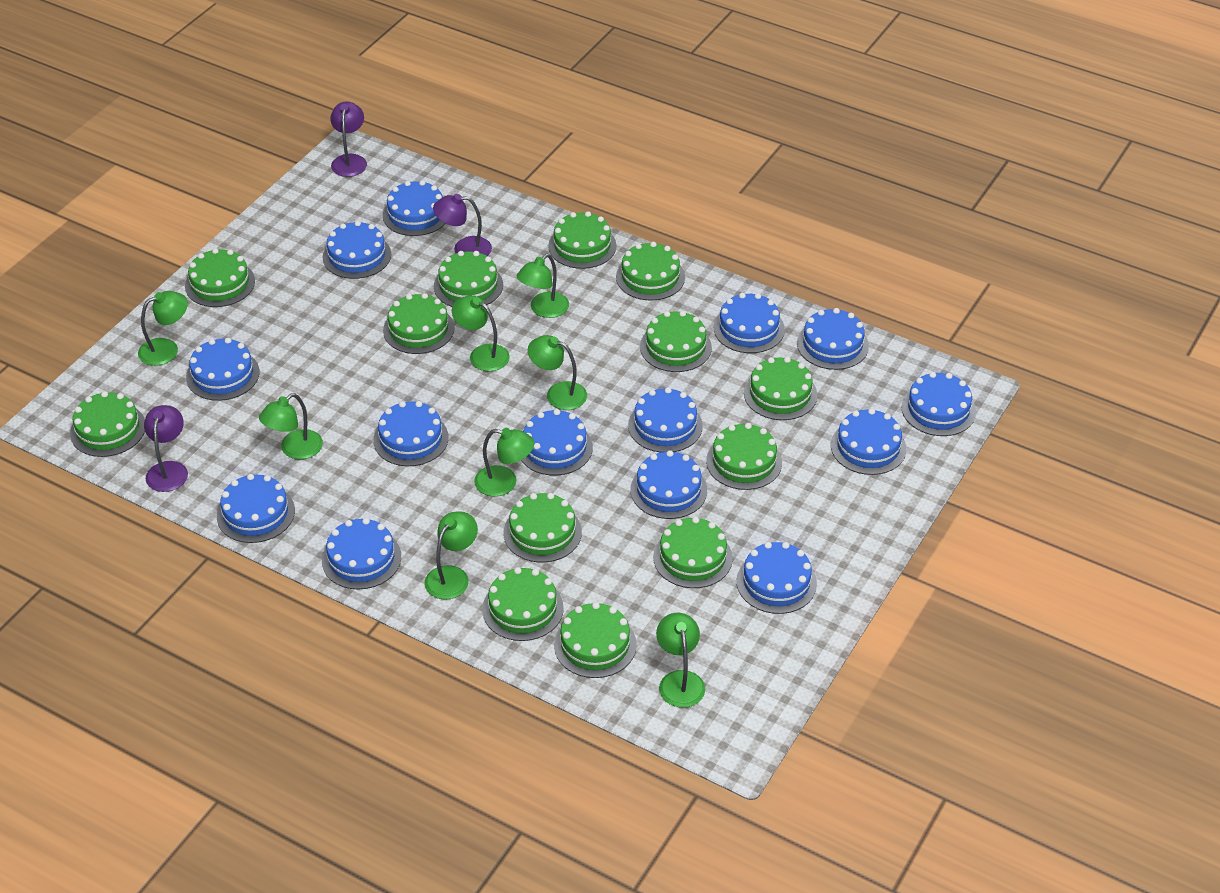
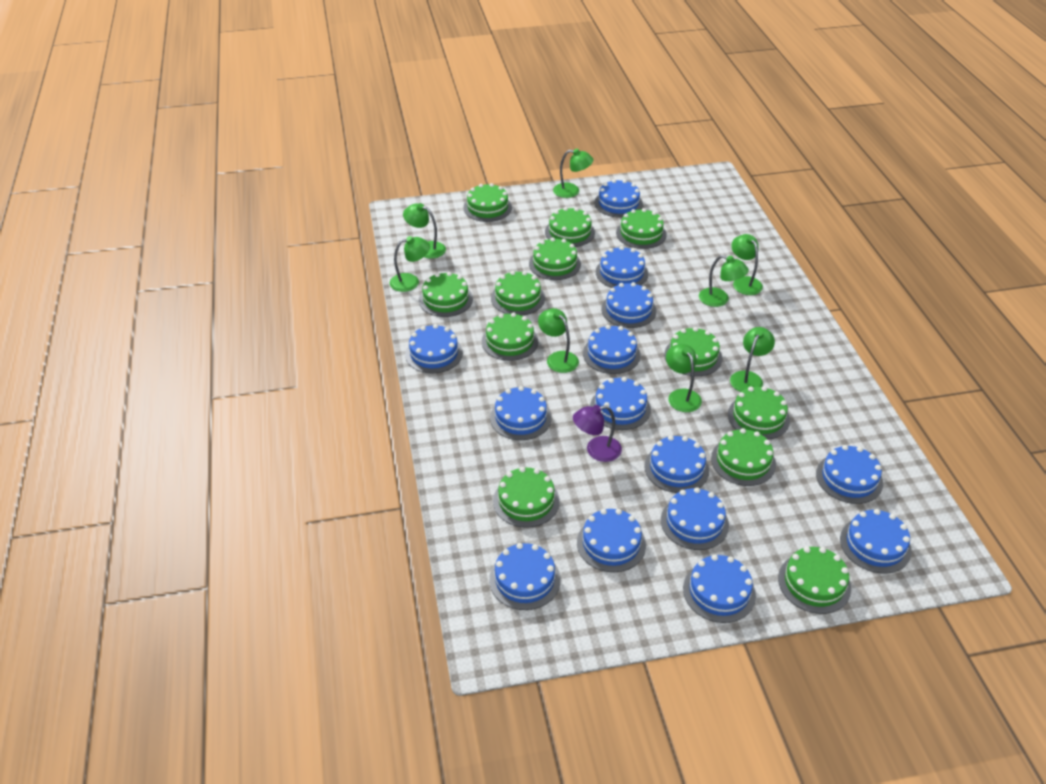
green cake: [70,391,145,457] [185,248,255,307] [383,293,454,354] [434,251,503,307] [482,567,564,641] [503,493,582,562] [548,211,616,269] [554,602,637,678] [616,242,685,301] [640,311,712,372] [653,517,733,588] [706,423,782,490] [744,357,817,420] = 13 -> [419,272,473,317] [463,183,512,222] [482,312,538,361] [491,271,545,315] [493,467,560,528] [529,237,581,280] [545,207,595,247] [616,208,667,249] [664,327,722,376] [711,428,776,486] [728,386,790,440] [778,547,851,614] = 12
purple lamp: [144,405,188,492] [330,101,367,177] [433,194,492,256] = 3 -> [573,405,622,462] = 1

